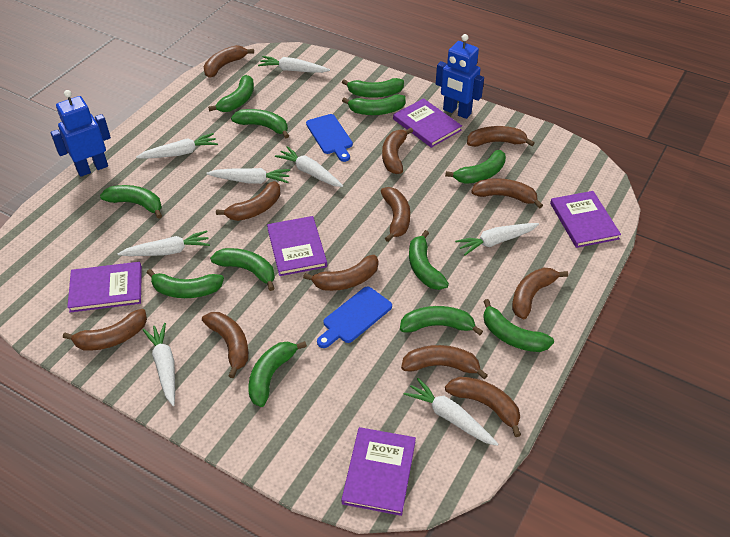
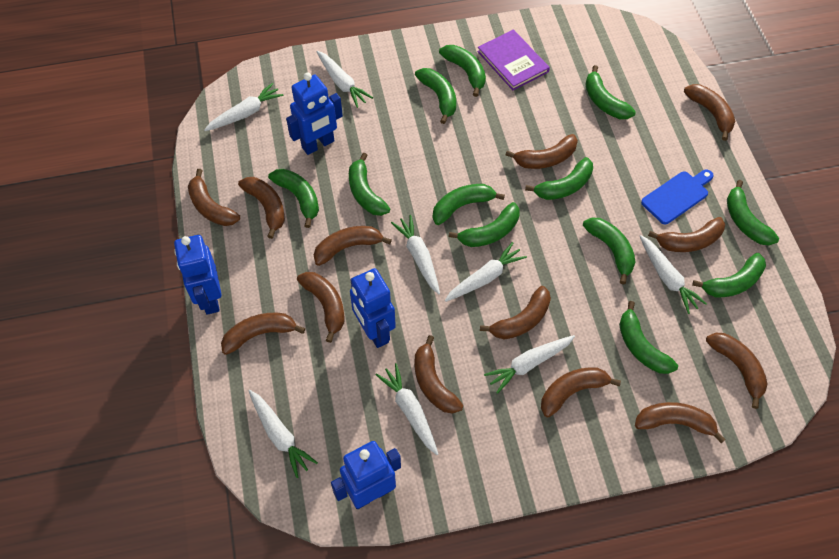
blue cutting board: [306,114,353,162] [317,287,392,348] = 2 -> [641,169,714,224] = 1
blue robot: [50,90,111,177] [436,34,484,119] = 2 -> [174,235,222,315] [286,73,343,155] [331,441,401,509] [350,268,396,348] = 4
brown banana: [63,309,147,351] [202,312,249,378] [204,45,254,78] [216,181,280,221] [303,255,378,291] [381,187,410,242] [382,128,413,174] [401,345,488,379] [445,377,521,437] [467,126,535,147] [471,178,543,209] [512,268,568,319] = 12 -> [188,169,240,226] [221,313,305,355] [238,177,285,239] [297,272,344,343] [314,226,392,266] [414,335,463,413] [480,286,551,339] [506,134,578,169] [541,367,621,418] [635,402,725,443] [648,217,725,252] [684,84,735,141] [706,333,768,409] = 13
purple book: [67,262,142,312] [267,216,327,276] [341,427,416,516] [393,98,462,148] [550,191,621,248] = 5 -> [477,29,550,90] = 1

